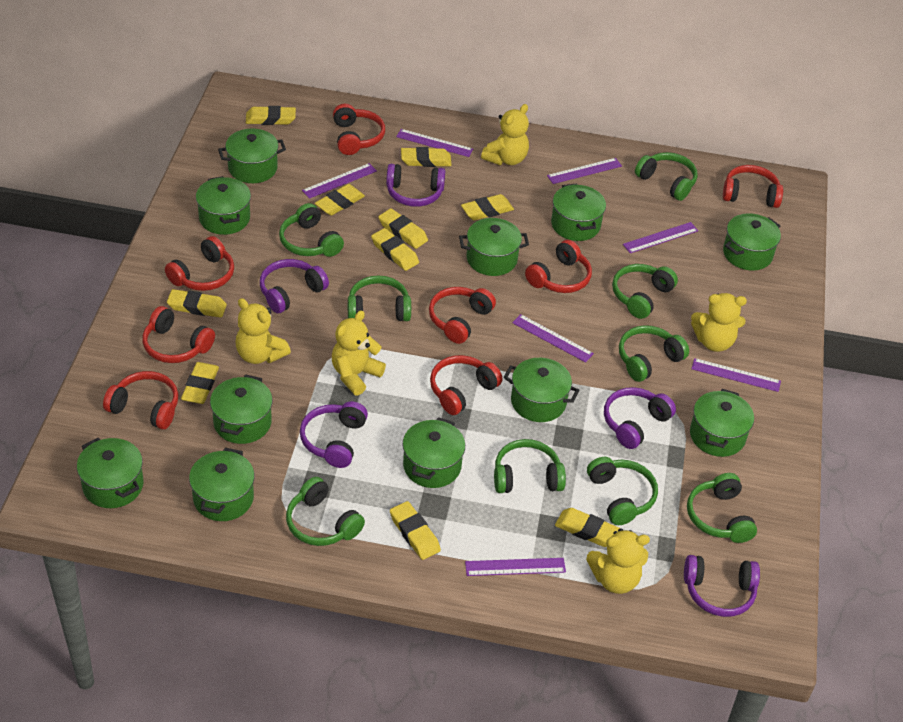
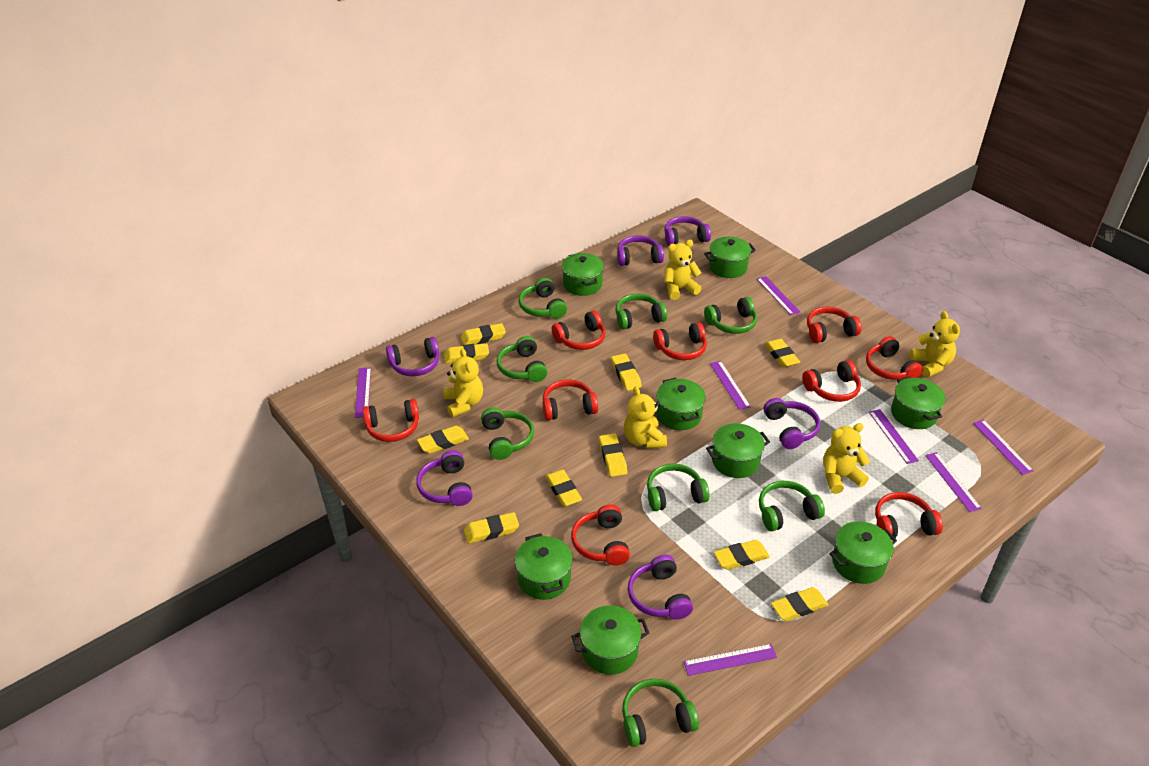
green headphones: [279,203,344,257] [286,477,365,546] [348,275,411,321] [494,439,566,493] [587,457,658,525] [612,264,678,319] [619,325,689,382] [635,152,698,201] [687,473,757,543] = 9 -> [481,408,534,460] [497,336,547,382] [519,278,567,319] [615,293,667,330] [622,678,699,747] [647,463,709,511] [704,297,757,334] [759,481,825,531] = 8
green pot: [77,438,144,508] [189,448,255,521] [196,176,251,235] [210,374,273,444] [218,128,286,183] [403,417,465,488] [459,218,529,276] [504,358,579,422] [551,183,606,241] [690,389,754,457] [723,213,781,271] = 11 -> [515,533,573,600] [562,253,604,296] [571,605,649,675] [656,378,706,430] [704,237,756,278] [706,423,770,478] [829,521,897,584] [891,377,946,429] = 8
purple headphones: [260,259,329,313] [300,401,368,468] [386,164,445,207] [604,387,676,449] [684,555,760,617] = 5 -> [386,337,439,376] [416,450,473,506] [617,236,664,266] [628,555,693,620] [664,216,711,246] [763,398,820,449] = 6
red headphones: [103,371,178,430] [142,306,215,363] [165,236,234,291] [333,104,385,155] [429,287,496,344] [430,355,502,415] [525,240,592,293] [723,165,783,208] = 8 -> [362,399,419,442] [543,379,598,420] [552,310,606,350] [571,504,630,566] [653,322,707,360] [802,360,861,402] [807,306,862,343] [866,336,923,380] [875,492,943,540] = 9

